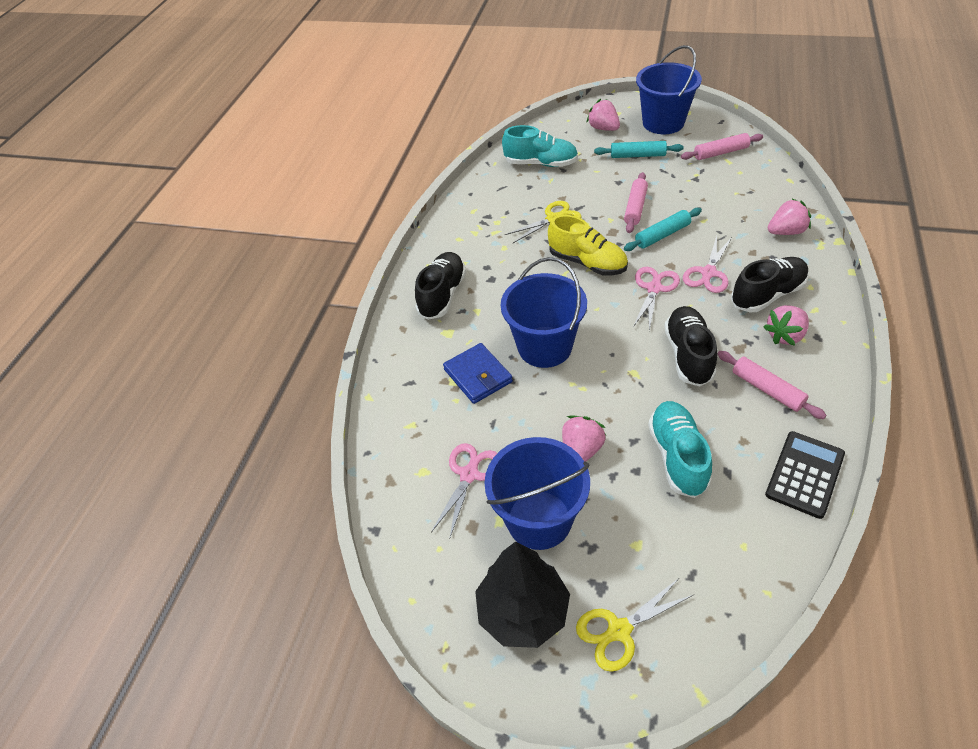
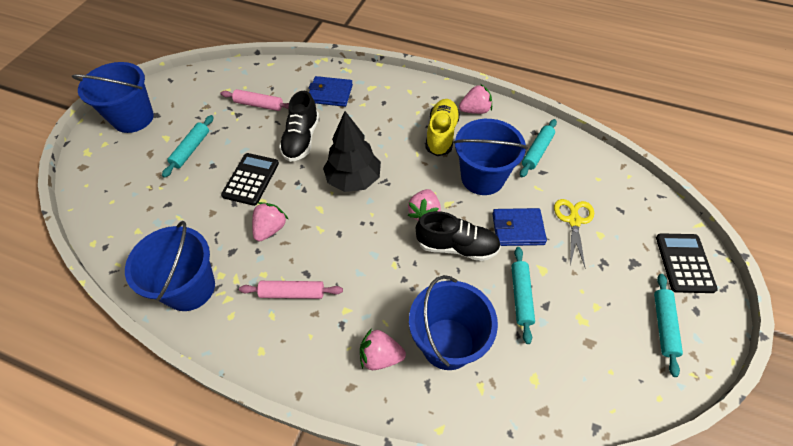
black calculator: [765,431,845,519] = 1 -> [221,153,279,206] [656,233,718,293] = 2
black shoe: [415,252,466,320] [664,306,717,386] [731,257,809,312] = 3 -> [279,91,319,162] [416,211,501,261] = 2
blue bucket: [484,437,590,550] [501,257,587,368] [636,45,702,134] = 3 -> [72,62,154,133] [125,221,215,311] [409,275,498,370] [454,119,527,195] = 4
blue wallet: [443,343,513,404] = 1 -> [308,76,353,107] [492,208,547,246] = 2
pink rolling pin: [624,172,648,233] [681,133,763,160] [717,351,827,419] = 3 -> [220,89,289,111] [239,281,343,299] = 2
pink scissors: [431,443,497,539] [633,267,680,331] [683,236,732,293] = 3 -> none = 0
turquoise rolling pin: [594,141,684,158] [624,208,702,251] = 2 -> [162,115,214,178] [511,247,535,344] [520,119,557,177] [654,274,683,377] = 4
turquoise shoe: [502,125,578,167] [648,401,712,498] = 2 -> none = 0
yellow scissors: [505,201,582,243] [576,578,693,672] = 2 -> [554,199,594,267] = 1

